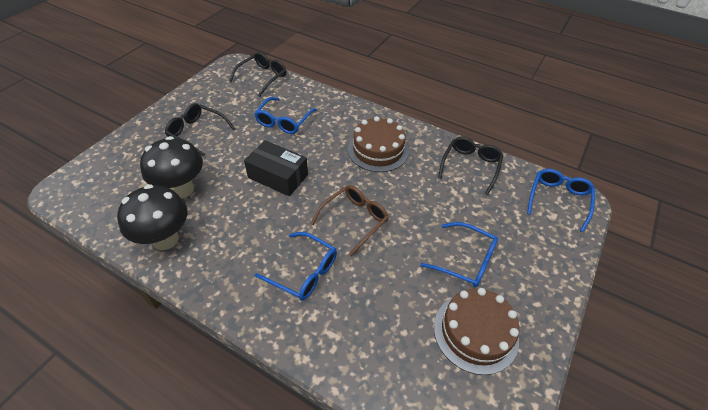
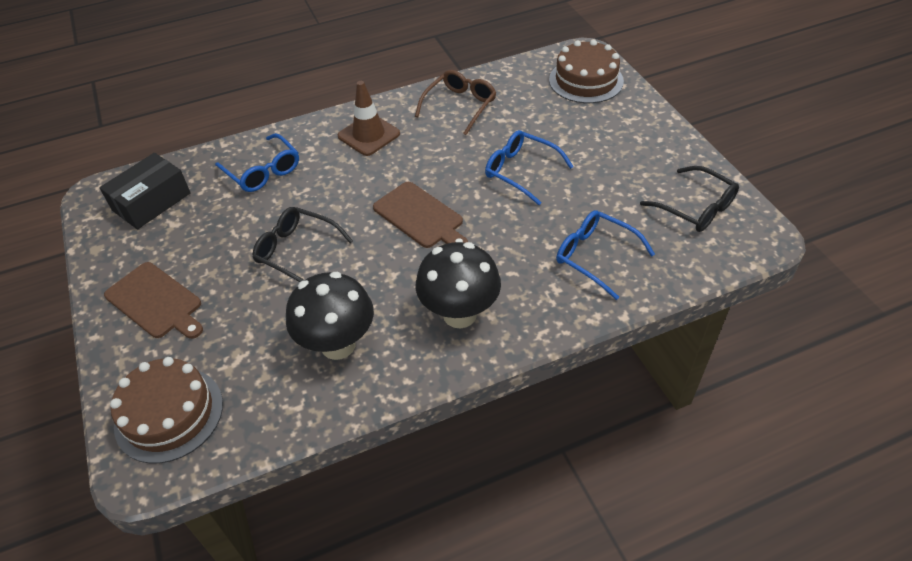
black glasses: [165,103,235,157] [229,52,286,97] [438,137,503,195] = 3 -> [252,207,353,282] [640,166,739,232] = 2
blue glasses: [254,97,317,134] [254,232,337,301] [420,222,498,288] [527,169,595,232] = 4 -> [215,133,299,192] [485,130,574,205] [556,210,655,300] = 3
brown cutting board: none = 0 -> [104,262,203,339] [373,182,468,248] = 2
brown traffic cone: none = 0 -> [337,81,400,156] = 1

